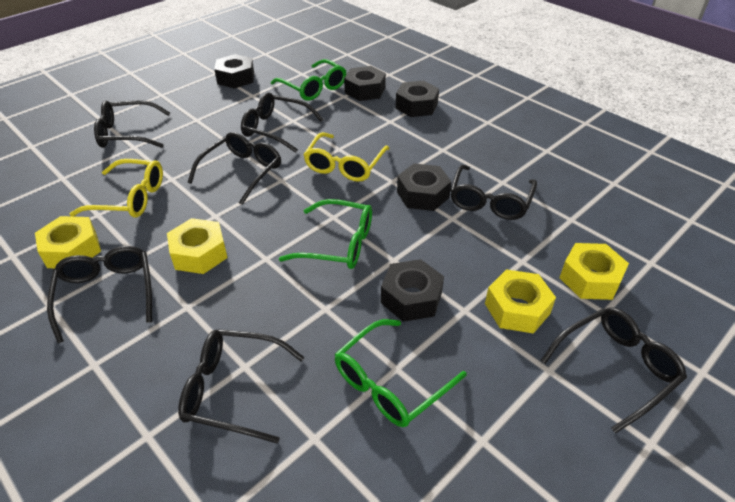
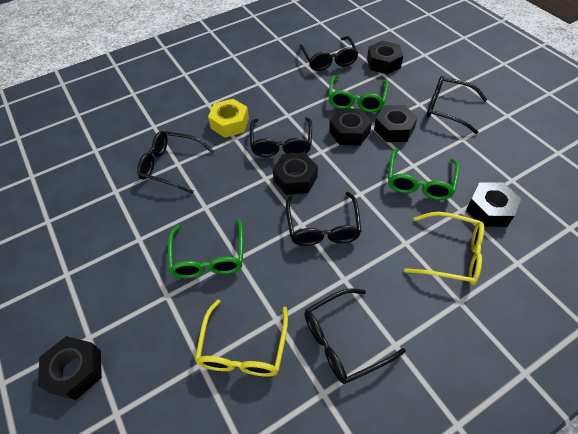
black glasses: [47,246,152,343] [94,100,170,148] [178,329,305,444] [188,132,281,205] [241,92,323,153] [450,165,537,220] [540,307,687,434] = 7 -> [137,131,215,194] [250,118,312,157] [286,192,362,246] [299,36,358,71] [304,289,406,384] [426,76,487,134] = 6
black nut: [214,54,254,89] [344,66,386,101] [381,259,444,322] [396,81,439,117] [397,163,452,211] = 5 -> [38,336,102,400] [273,152,318,195] [329,108,372,145] [367,41,404,74] [374,105,418,142] [466,182,521,227] = 6
yellow nut: [35,216,101,268] [167,218,228,274] [485,269,556,334] [559,243,629,300] = 4 -> [208,99,249,137] = 1

